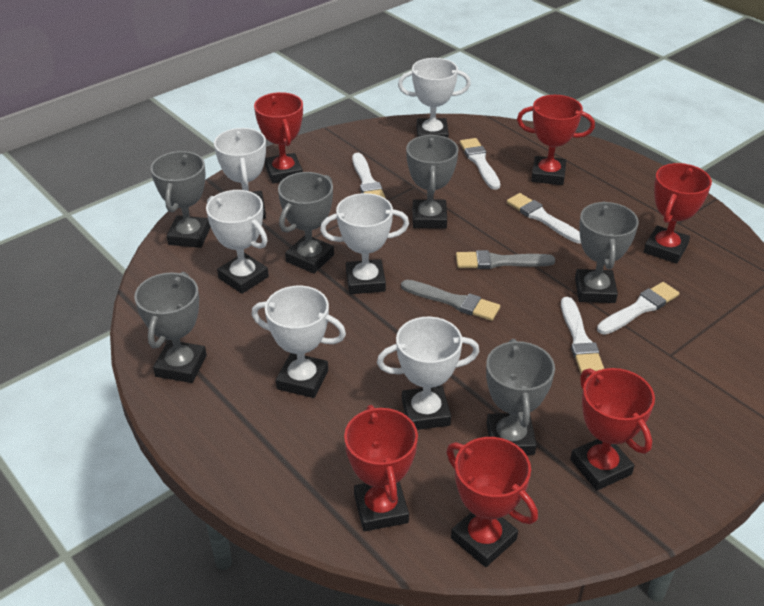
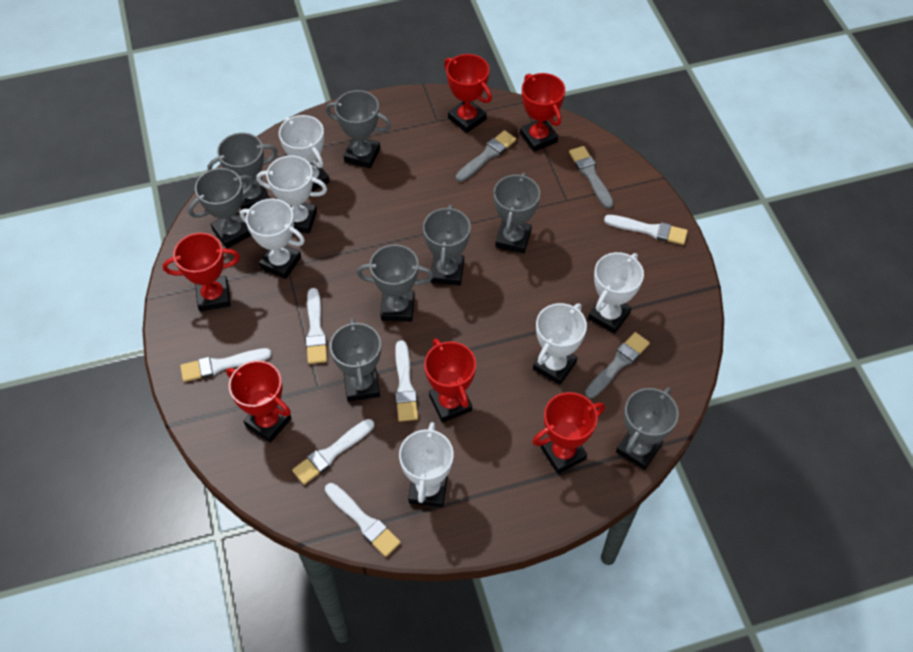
grey brush: [401,280,500,321] [456,250,555,269] = 2 -> [456,130,516,182] [569,146,614,209] [585,332,650,399] = 3
grey trophy: [134,272,207,383] [151,151,211,248] [278,172,334,273] [406,135,458,229] [486,339,555,455] [575,202,639,303] = 6 -> [188,168,254,249] [208,133,278,210] [326,90,391,168] [330,318,381,402] [357,244,433,322] [423,205,471,286] [494,173,540,254] [616,387,679,470] = 8
white brush: [352,153,386,199] [460,138,500,190] [507,193,581,243] [561,297,604,374] [597,282,679,335] = 5 -> [180,348,272,382] [292,419,374,485] [306,288,327,364] [325,483,401,557] [395,340,418,421] [604,215,688,245] = 6

